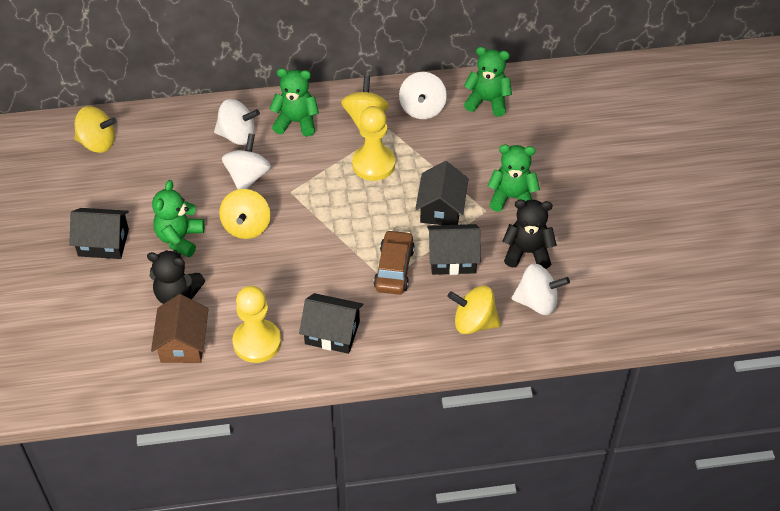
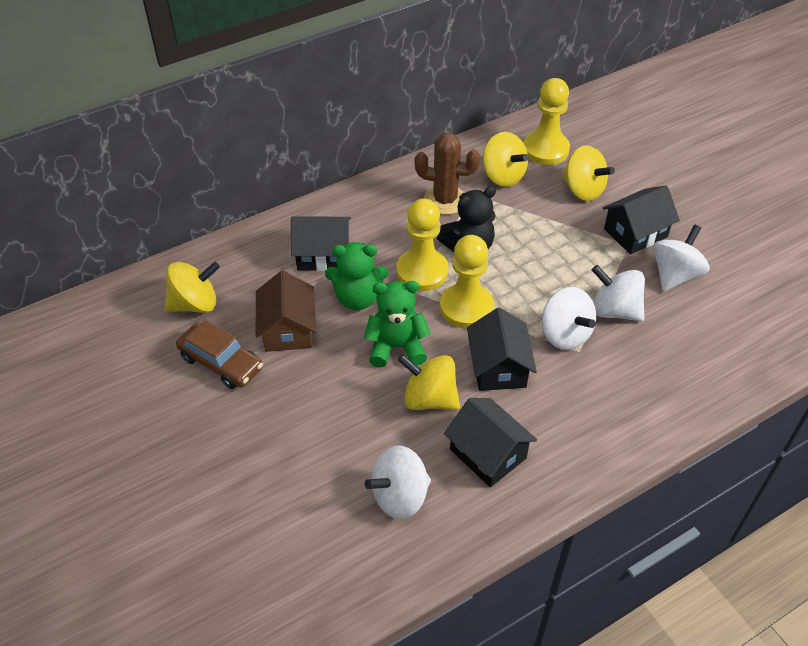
black teddy bear: [147,250,205,304] [502,200,557,269] = 2 -> [437,186,496,252] = 1
brown cactus: none = 0 -> [415,133,480,215] = 1
green teddy bear: [152,180,204,257] [269,68,319,137] [464,47,512,117] [488,144,540,212] = 4 -> [325,242,388,310] [364,281,430,368] = 2
yellow pawn: [233,286,281,363] [352,106,395,181] = 2 -> [396,199,449,291] [440,235,494,329] [524,78,570,165] = 3

